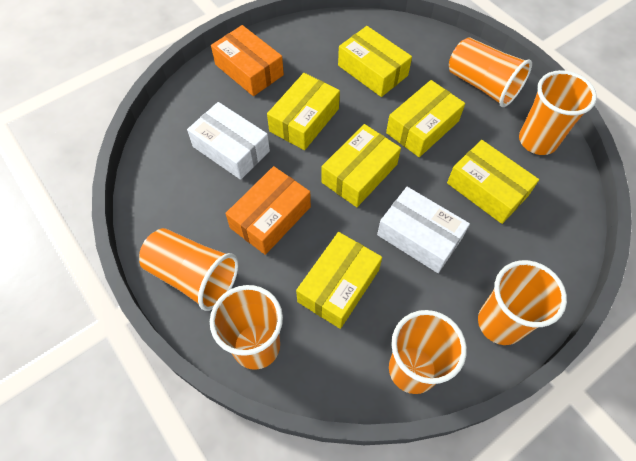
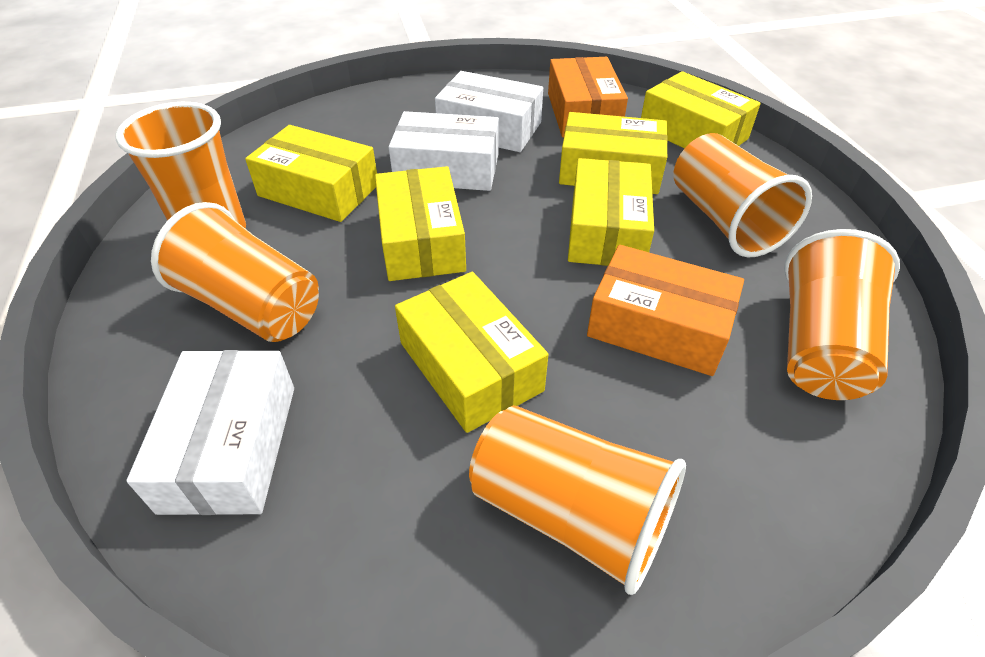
orange cup: [139,228,239,311] [210,285,283,370] [389,310,467,394] [449,37,532,107] [478,260,567,345] [519,70,597,155] = 6 -> [116,102,246,229] [151,202,319,342] [469,406,686,595] [673,133,812,257] [784,229,900,400] = 5
white box: [187,102,270,180] [377,187,470,273] = 2 -> [127,350,294,515] [389,111,499,191] [435,71,543,152] = 3

